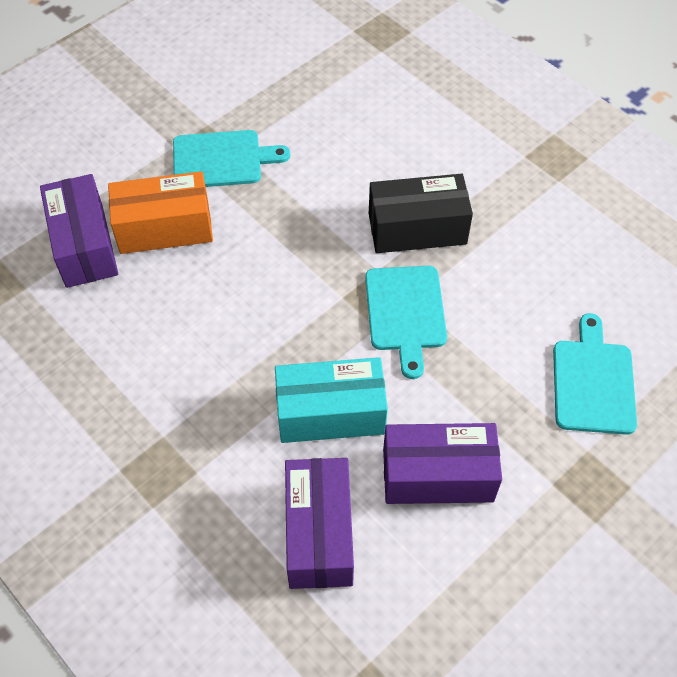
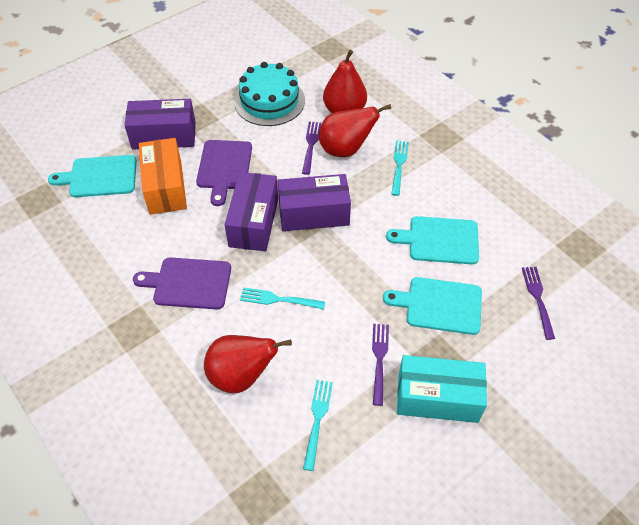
black box: [369,174,473,253] = 1 -> none = 0
purple cutting board: none = 0 -> [133,257,231,309] [196,140,252,206] = 2
purple fork: none = 0 -> [302,122,321,175] [372,324,389,406] [522,267,555,340] = 3
red pear: none = 0 -> [204,335,292,393] [319,104,391,157] [323,50,367,113] = 3
turquoise cake: none = 0 -> [234,62,305,126] = 1
turquoise fork: none = 0 -> [240,287,325,310] [303,380,333,471] [391,140,409,196] = 3

